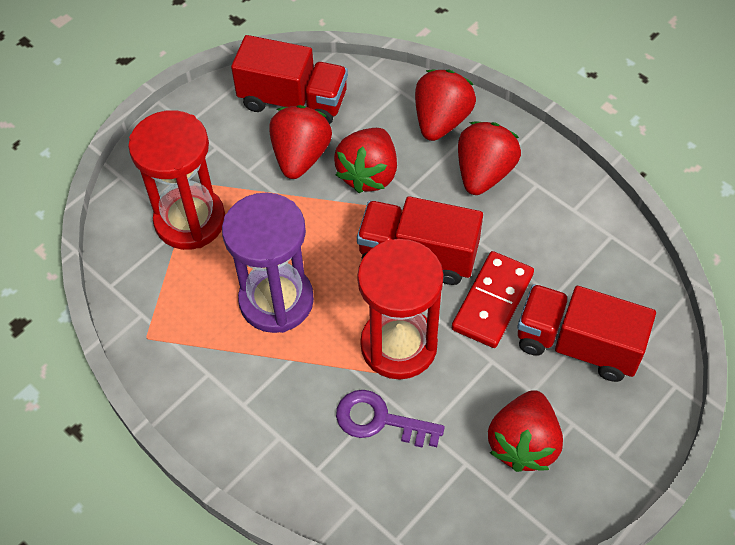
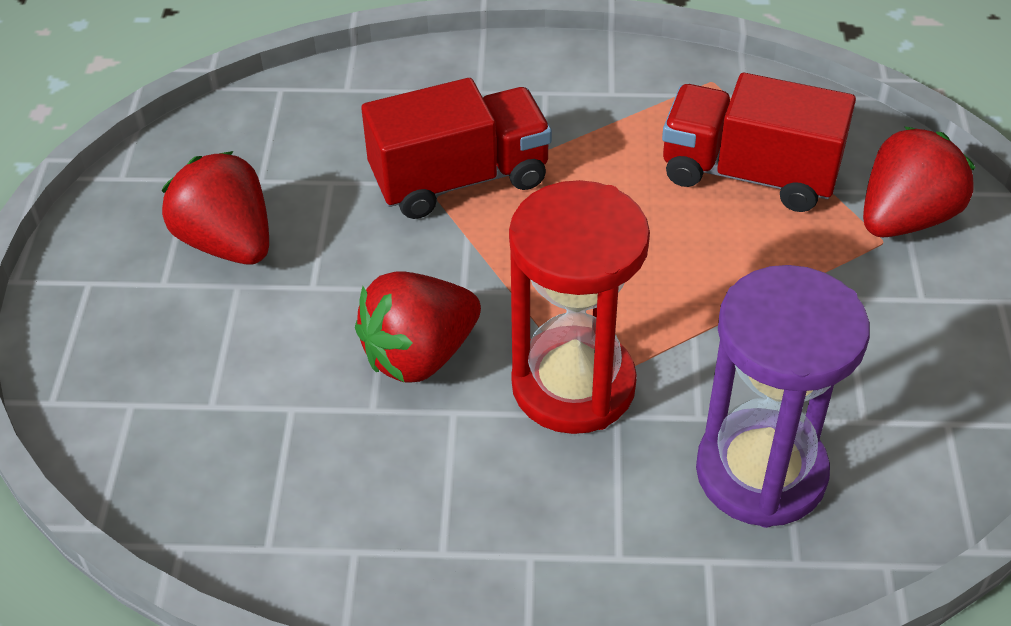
purple key: [336,390,445,448] = 1 -> none = 0
red domino: [452,251,534,348] = 1 -> none = 0
red hourglass: [128,110,225,250] [357,239,443,379] = 2 -> [509,180,650,434] = 1
red strawberry: [269,105,332,179] [334,128,397,193] [415,70,476,141] [458,122,521,195] [488,390,563,472] = 5 -> [161,151,269,264] [355,271,481,383] [863,126,975,237] = 3
red truck: [231,35,348,124] [357,196,483,285] [517,284,656,382] = 3 -> [361,78,552,219] [662,73,856,212] = 2

